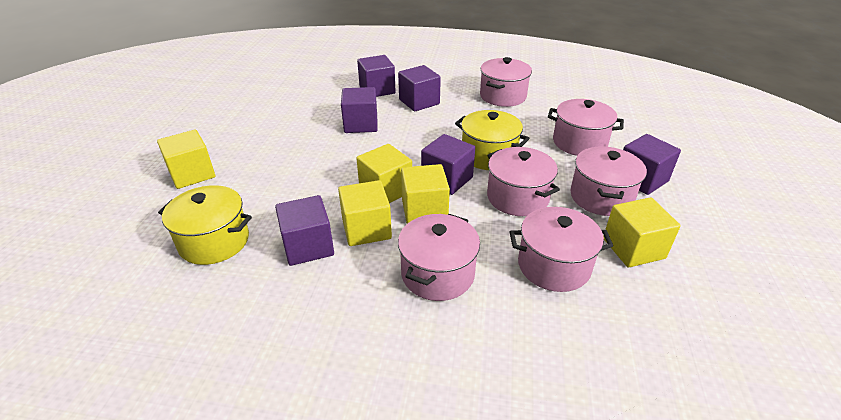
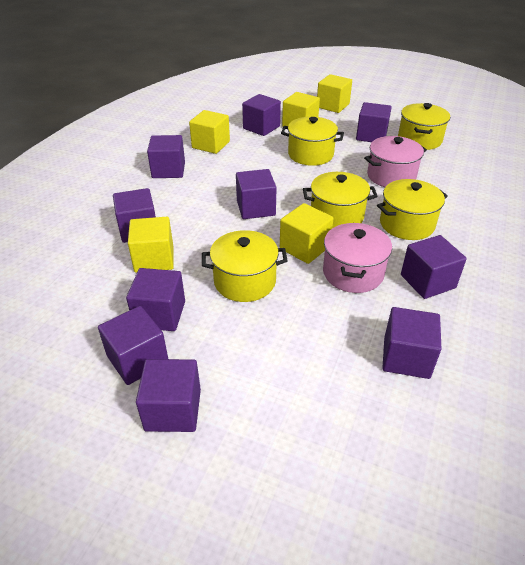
pink pot: [398,214,480,301] [480,57,532,107] [487,147,560,216] [510,207,613,292] [548,99,624,156] [570,146,647,216] = 6 -> [323,223,392,293] [364,136,427,187] = 2
purple cube: [275,195,334,266] [341,87,378,133] [357,55,396,97] [398,65,441,112] [421,134,475,195] [623,134,681,195] = 6 -> [98,306,168,385] [113,188,156,243] [126,268,185,331] [136,359,201,432] [147,135,185,178] [236,169,277,219] [242,94,281,136] [356,102,392,142] [382,307,442,379] [401,235,467,299] = 10
yellow pot: [158,185,252,265] [455,110,530,170] = 2 -> [202,230,287,302] [281,117,344,166] [303,172,378,228] [377,179,448,240] [398,103,450,150] = 5

